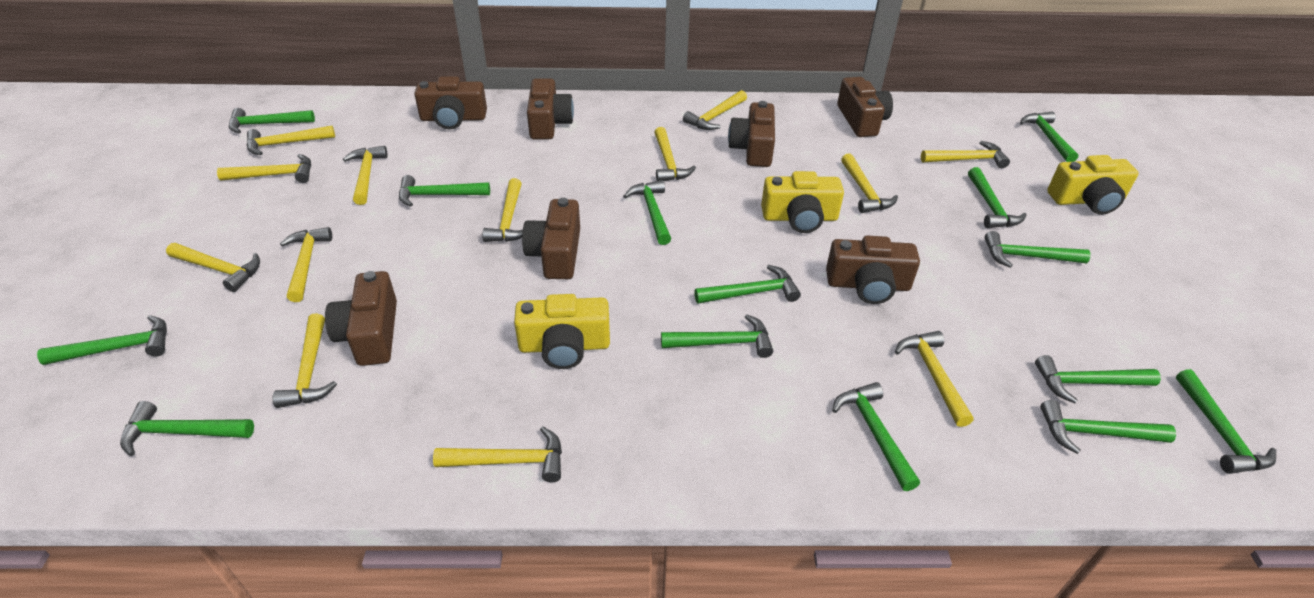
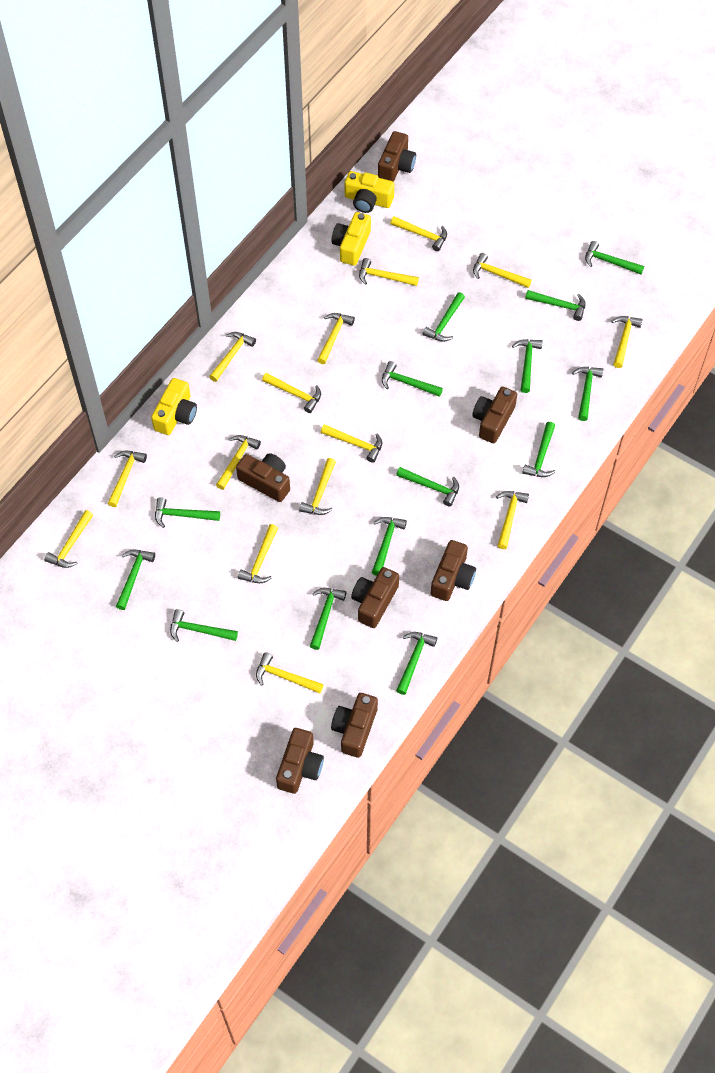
yellow hammer: [166,243,260,292] [217,154,311,183] [247,126,335,155] [273,313,337,408] [280,227,332,302] [343,146,388,205] [433,426,562,482] [482,178,523,242] [654,127,696,181] [683,90,747,130] [841,153,898,213] [895,331,974,427] [921,141,1010,168] = 13 -> [44,510,93,568] [108,451,147,507] [209,332,256,382] [216,435,261,490] [238,524,278,583] [256,652,324,693] [262,373,321,413] [299,458,336,515] [317,313,355,364] [321,424,382,463] [359,258,419,286] [390,216,447,251] [473,253,532,288] [496,491,529,549] [611,316,643,368] = 15

